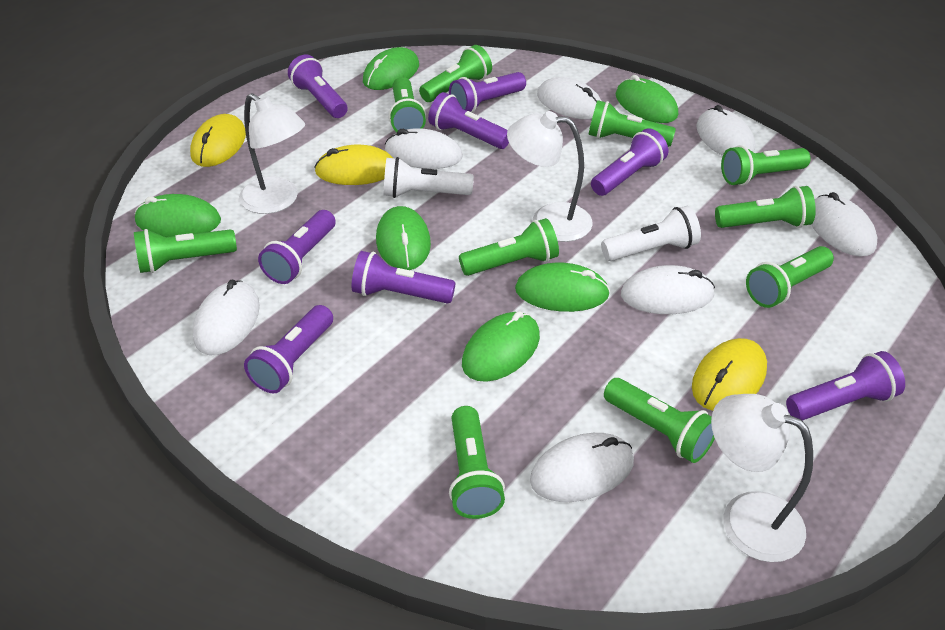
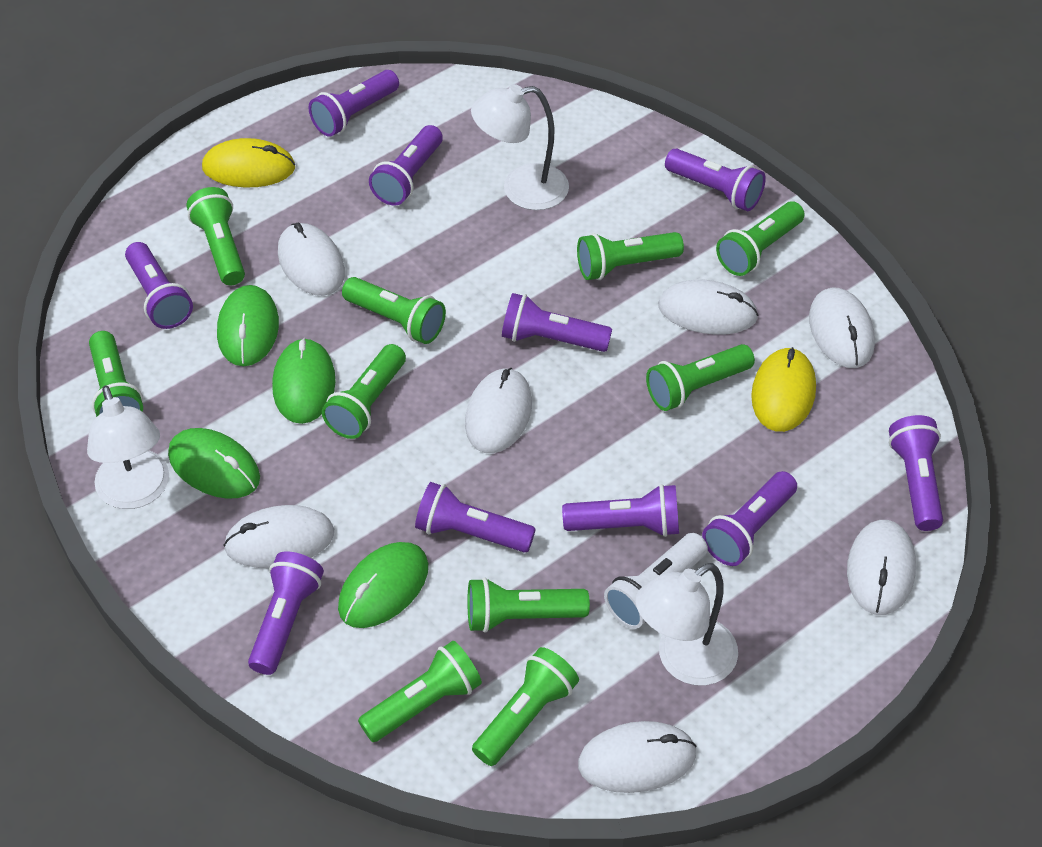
green mouse: [135,194,221,237] [363,47,419,90] [376,206,431,270] [462,311,540,382] [515,263,610,312] [615,75,678,123] = 6 -> [168,428,260,499] [217,285,279,366] [272,338,336,424] [338,542,428,628] = 4
purple flashlight: [244,305,333,394] [258,210,336,284] [288,55,348,118] [351,251,456,304] [428,92,509,149] [449,72,526,113] [591,128,668,196] [786,351,905,421] = 8 -> [125,242,193,329] [248,551,324,675] [309,70,399,137] [369,125,443,206] [415,482,536,553] [502,293,612,352] [562,484,679,537] [665,148,766,211] [702,471,797,566] [889,415,943,531] = 10
white flashlight: [384,157,474,198] [601,206,701,261] = 2 -> [604,533,708,629] = 1
yellow mouse: [190,114,246,167] [314,145,393,185] [692,338,767,411] = 3 -> [202,138,295,188] [751,347,816,432] = 2

